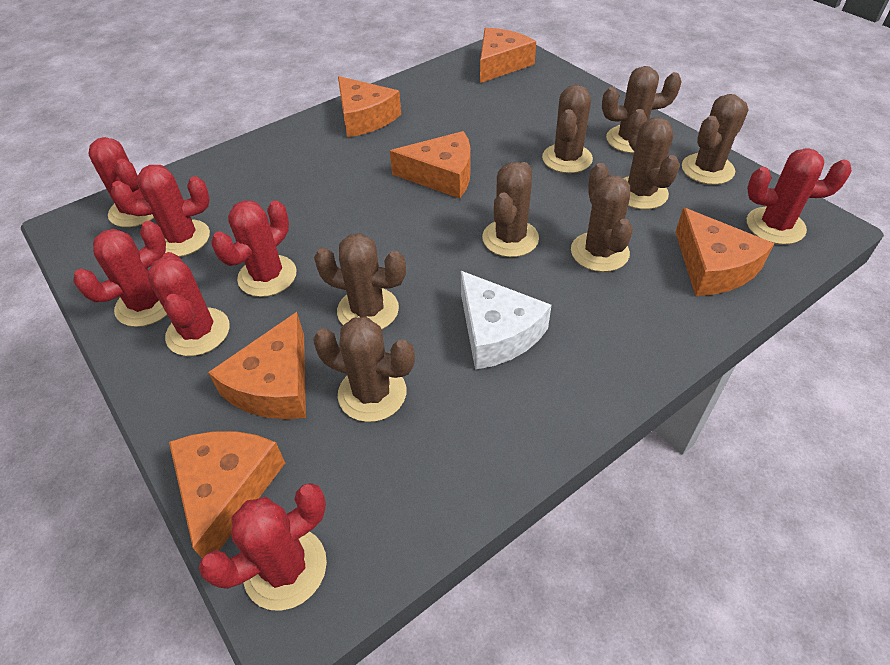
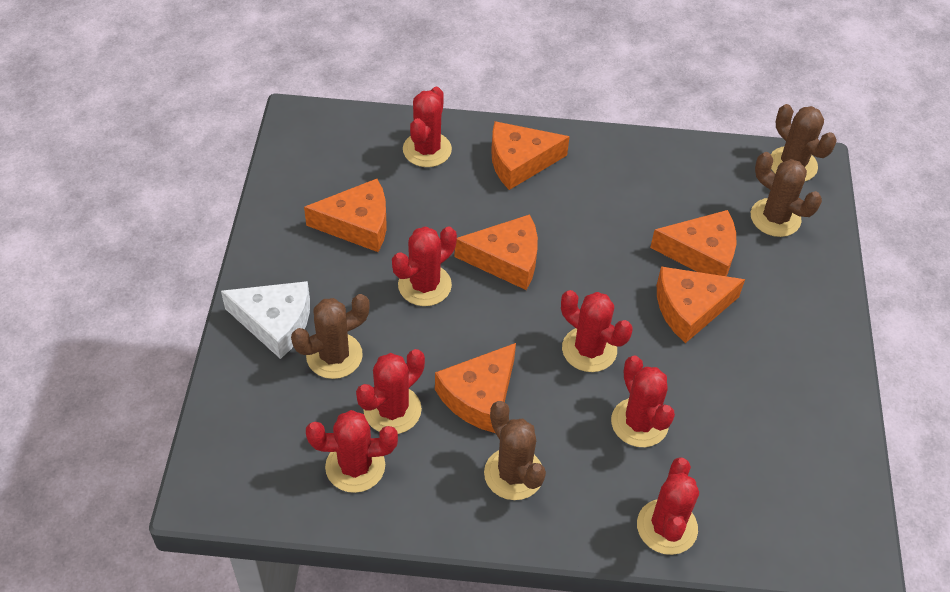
brown cactus: [313,317,415,422] [314,233,406,329] [482,162,539,257] [542,85,593,173] [571,163,633,272] [602,66,682,153] [623,109,680,209] [682,94,749,185] = 8 -> [291,294,370,379] [484,401,546,500] [751,152,822,237] [771,104,837,181] = 4

